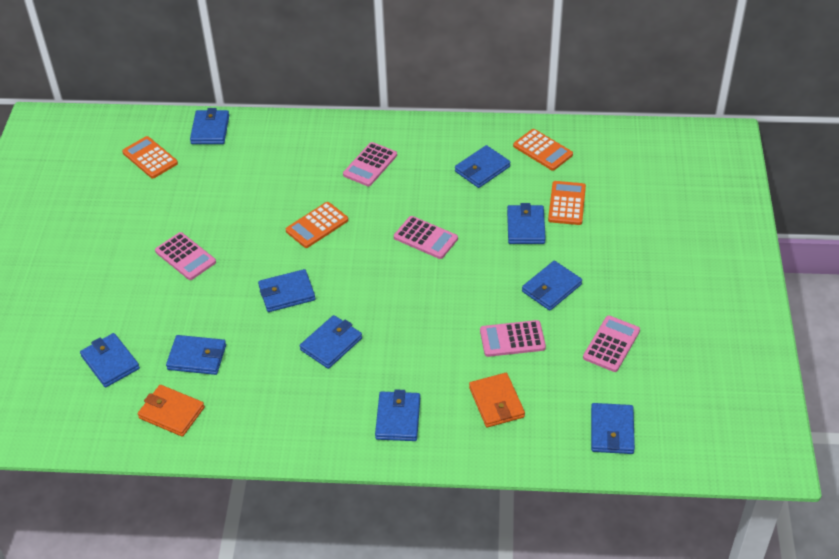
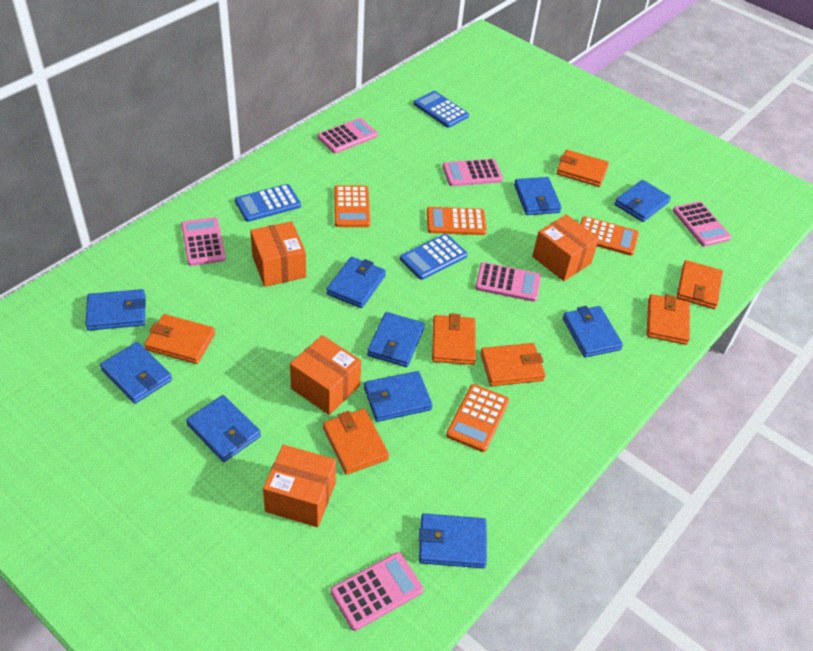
blue calculator: none = 0 -> [235,184,301,222] [400,234,467,280] [413,91,469,128] = 3
orange box: none = 0 -> [250,221,306,287] [263,444,336,527] [290,335,361,415] [532,214,599,281] = 4
orange wallet: [138,385,205,437] [469,373,525,427] = 2 -> [144,314,215,364] [323,409,389,475] [432,313,476,365] [480,343,546,386] [556,150,609,187] [647,294,690,345] [677,260,723,309] = 7
pink calculator: [155,232,216,280] [343,142,397,186] [394,216,458,259] [480,320,546,357] [583,315,640,372] = 5 -> [181,217,226,266] [318,118,378,154] [330,552,424,631] [443,159,503,186] [475,262,541,302] [673,201,731,247] = 6

